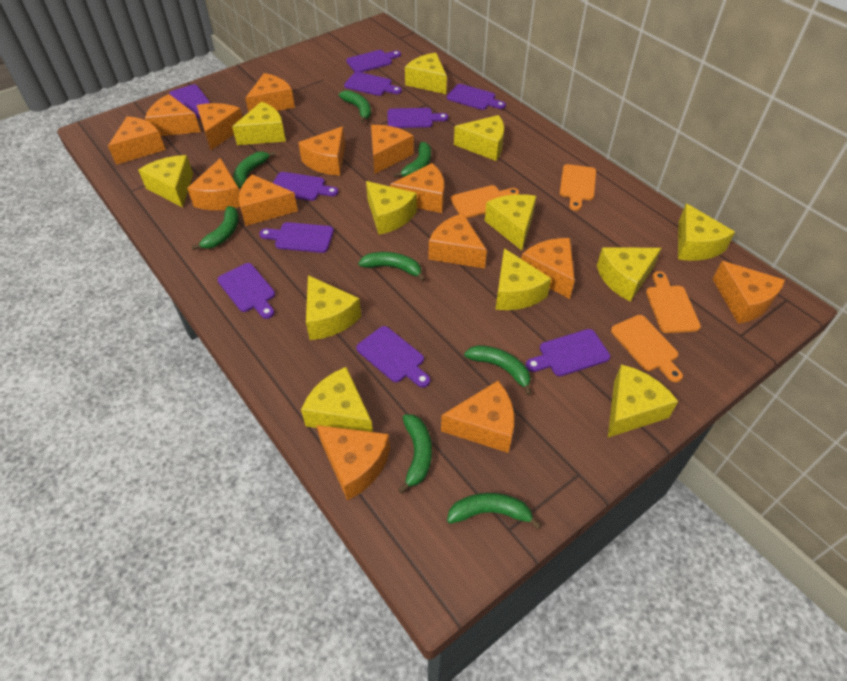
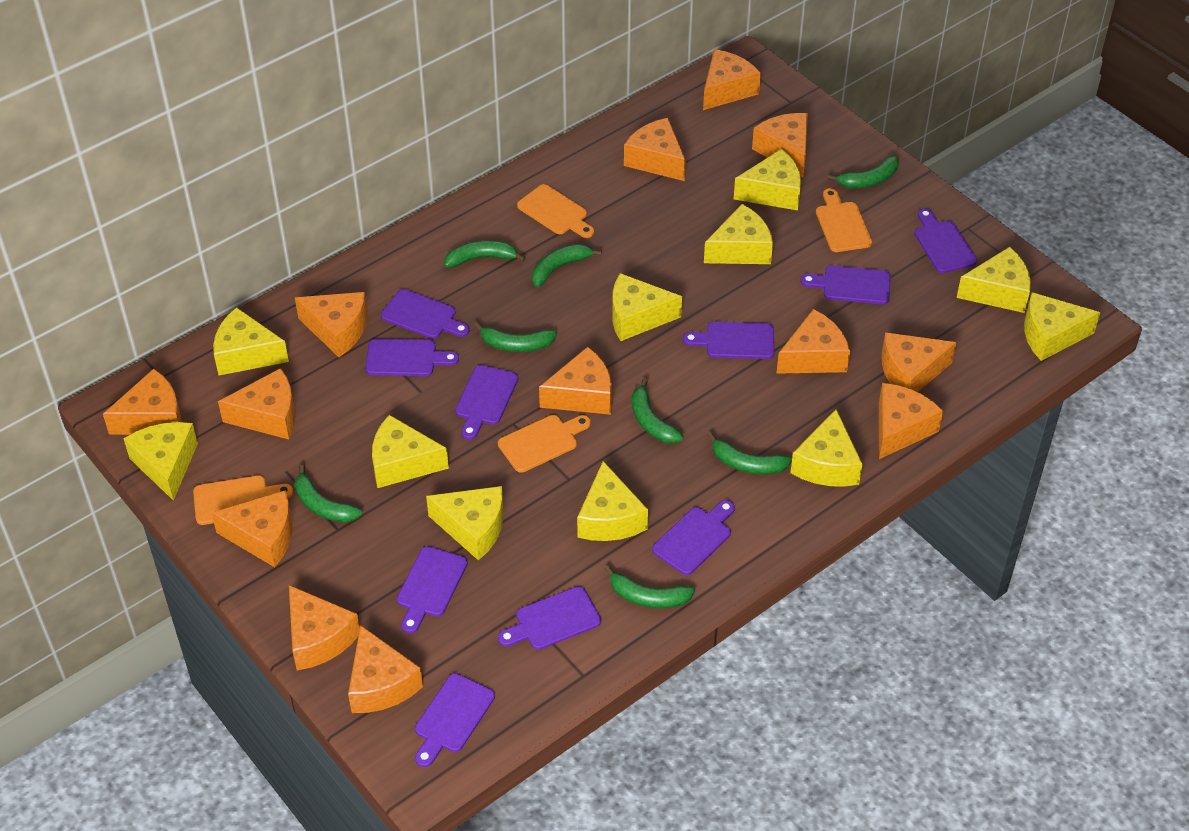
orange cheese: [108,116,165,165] [145,94,201,136] [187,158,240,210] [197,103,242,150] [239,174,298,226] [245,73,295,112] [298,126,345,176] [316,425,390,501] [371,125,414,174] [390,163,444,213] [429,213,487,268] [441,381,514,453] [521,238,575,299] [713,261,785,324] = 14 -> [103,369,182,435] [211,490,292,567] [218,368,295,439] [289,585,360,670] [295,292,367,357] [348,625,423,713] [539,347,612,415] [624,118,686,181] [703,49,761,110] [752,113,808,177] [776,309,850,374] [879,383,943,459] [882,332,957,392] = 13
yellow cheese: [138,155,193,208] [232,102,286,145] [301,367,373,432] [306,275,361,340] [366,181,417,235] [405,53,447,94] [454,115,504,161] [485,194,536,250] [495,248,551,310] [597,247,661,302] [608,364,678,437] [678,203,735,261] = 12 -> [123,422,198,501] [213,307,289,375] [372,415,449,488] [426,486,504,560] [577,461,648,541] [612,273,682,341] [704,204,773,264] [734,149,801,210] [790,409,863,487] [957,247,1031,313] [1024,292,1101,361] = 11

